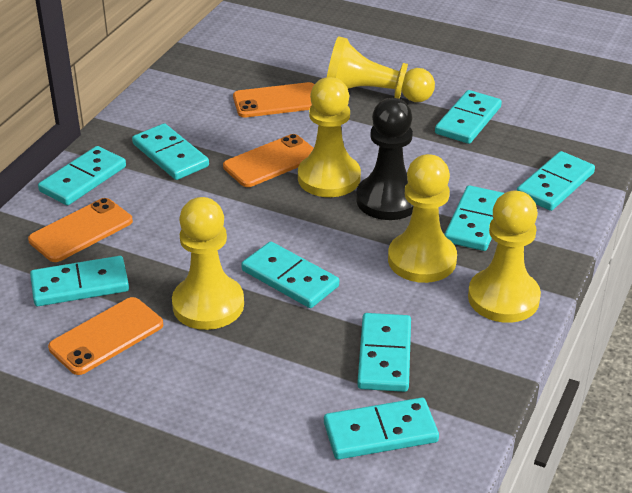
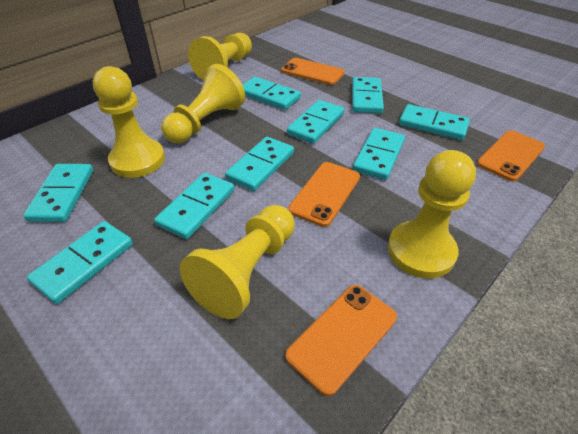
black pawn: [356,98,414,220] = 1 -> none = 0

